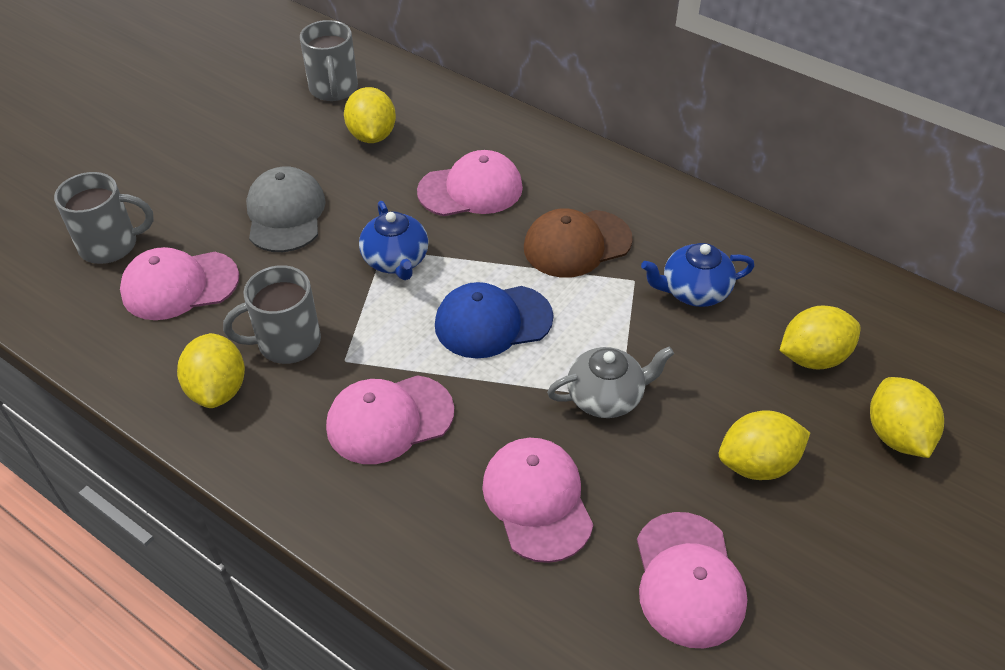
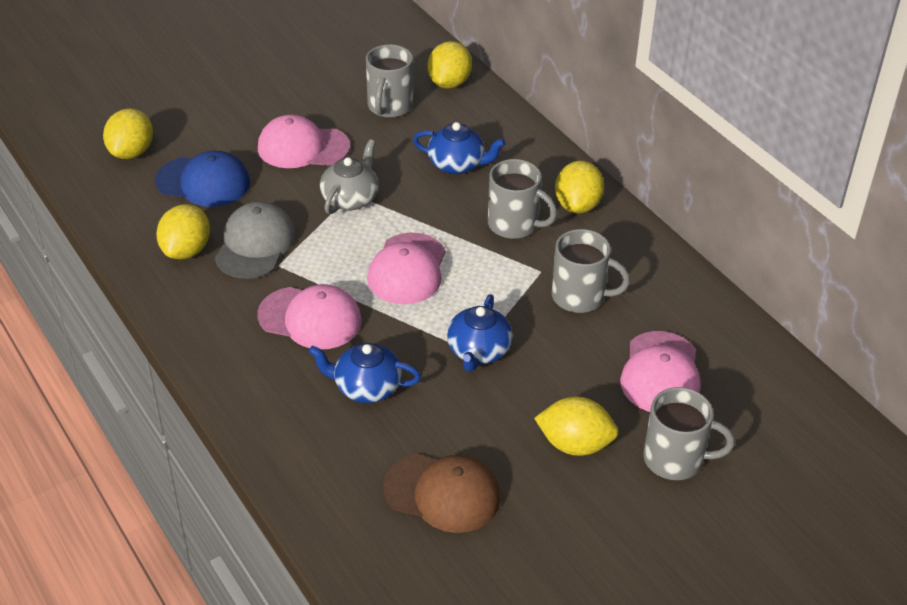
blue teapot: [359,201,429,280] [641,243,755,307] = 2 -> [308,343,421,403] [413,122,506,174] [447,294,513,372] = 3
grey mug: [54,172,154,264] [223,265,321,364] [300,20,358,101] = 3 -> [366,45,413,118] [488,159,557,239] [552,229,630,313] [643,387,735,480] = 4
pink cap: [120,247,239,320] [326,375,454,464] [417,150,523,216] [482,438,593,563] [637,512,747,648] = 5 -> [258,115,350,168] [258,284,362,349] [367,233,446,304] [620,331,701,412] = 4

